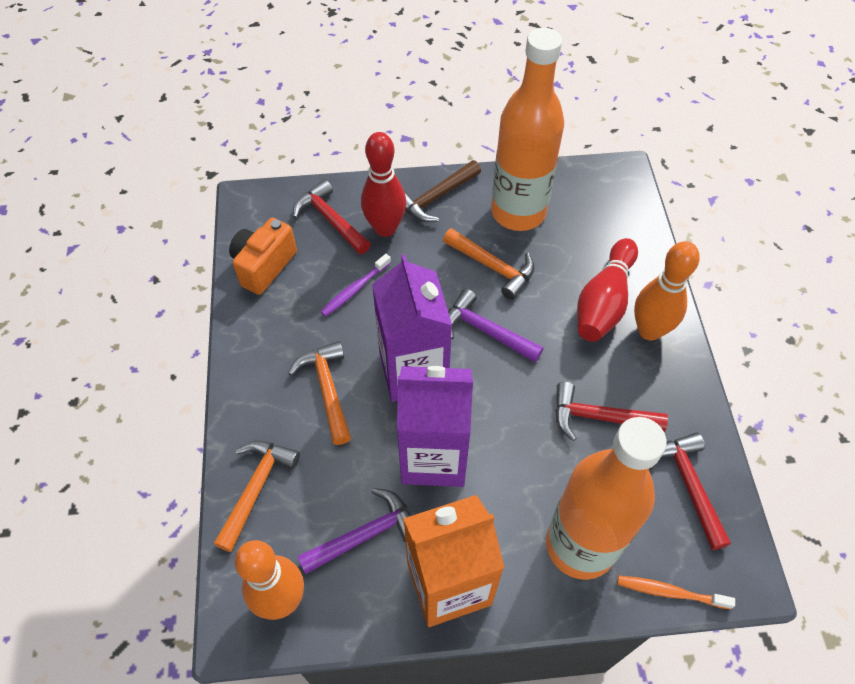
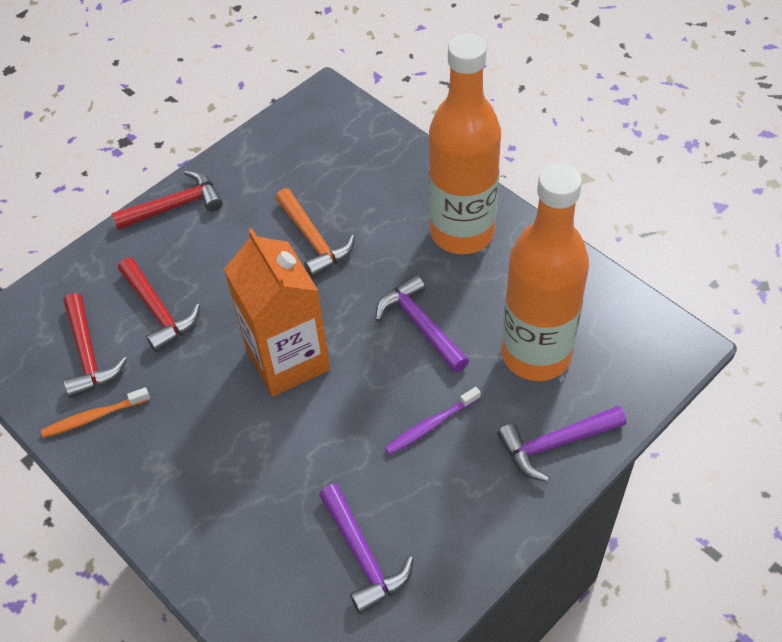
brown hammer: [404,160,481,222] = 1 -> none = 0
orange bowling pin: [235,540,304,620] [634,241,700,341] = 2 -> none = 0
orange camera: [229,218,297,295] = 1 -> none = 0
orange hammer: [214,441,300,552] [288,341,351,445] [443,228,535,300] = 3 -> [275,188,355,278] = 1
purple carton: [372,254,452,402] [397,366,473,487] = 2 -> none = 0
purple hammer: [297,488,411,574] [448,289,544,363] = 2 -> [319,484,414,614] [376,274,469,373] [497,405,627,482] = 3
red bowling pin: [361,132,407,237] [577,238,638,342] = 2 -> none = 0

